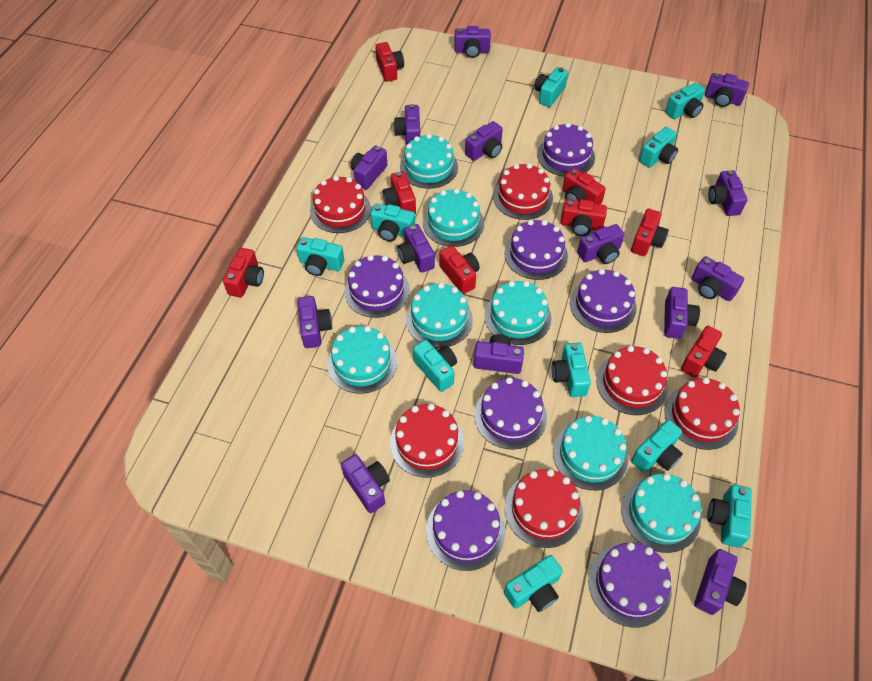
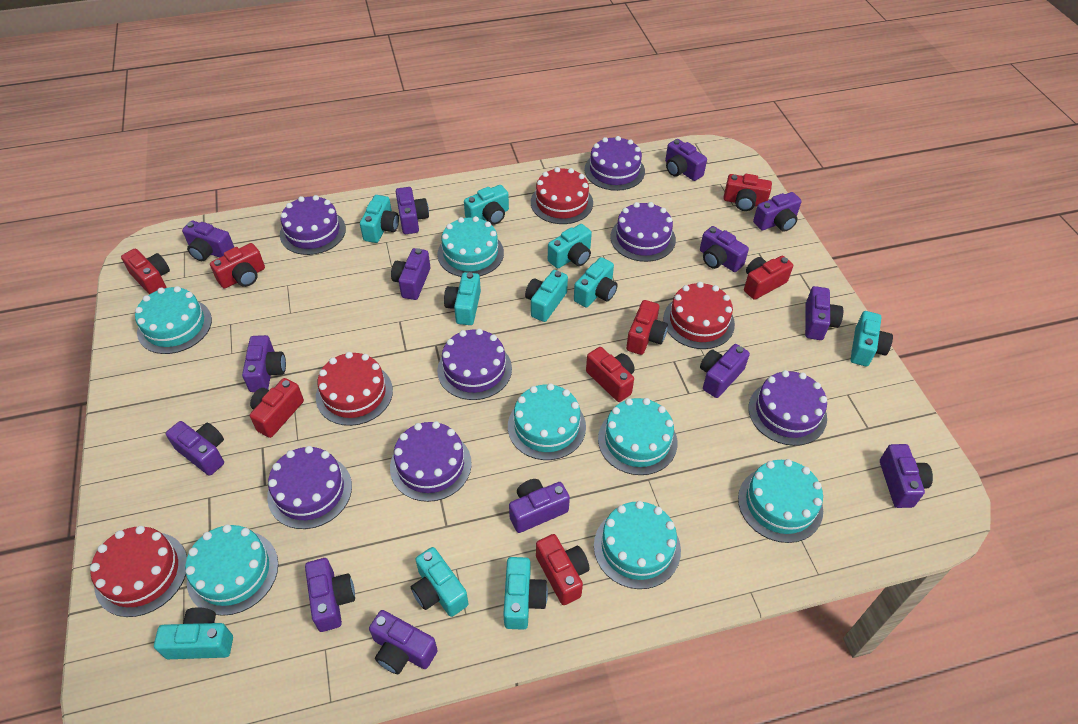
red cake: [310,176,371,233] [390,404,464,478] [493,163,553,220] [505,469,583,548] [596,346,668,415] [665,377,740,450] = 6 -> [90,526,187,617] [316,352,393,426] [531,167,593,224] [663,282,735,349] = 4

